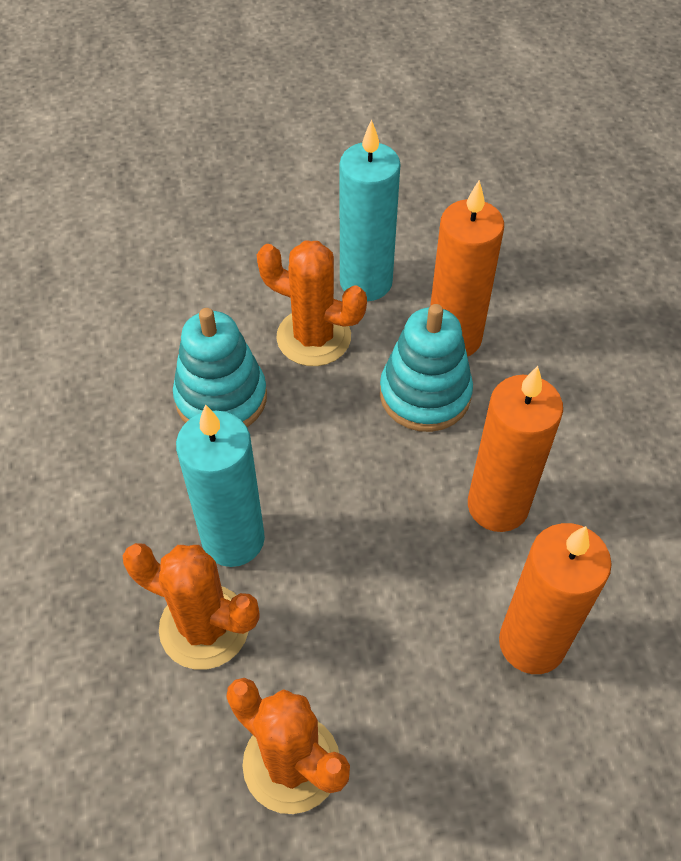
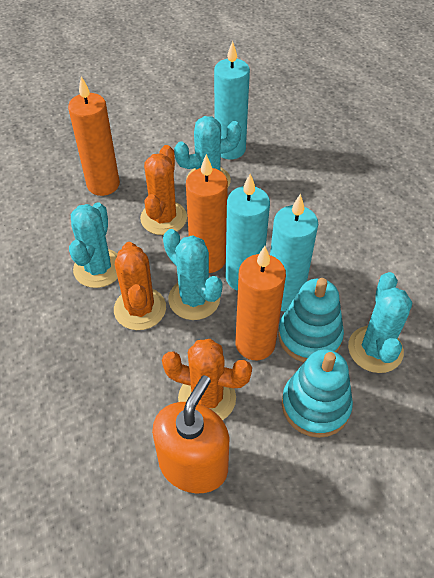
orange soap dispenser: none = 0 -> [152,375,229,493] = 1
turquoise cactus: none = 0 -> [69,202,118,288] [163,229,223,320] [174,116,241,187] [348,272,412,373] = 4
turquoise candle: [176,404,265,567] [340,119,401,301] = 2 -> [214,41,250,159] [226,174,270,291] [270,194,318,311] = 3

